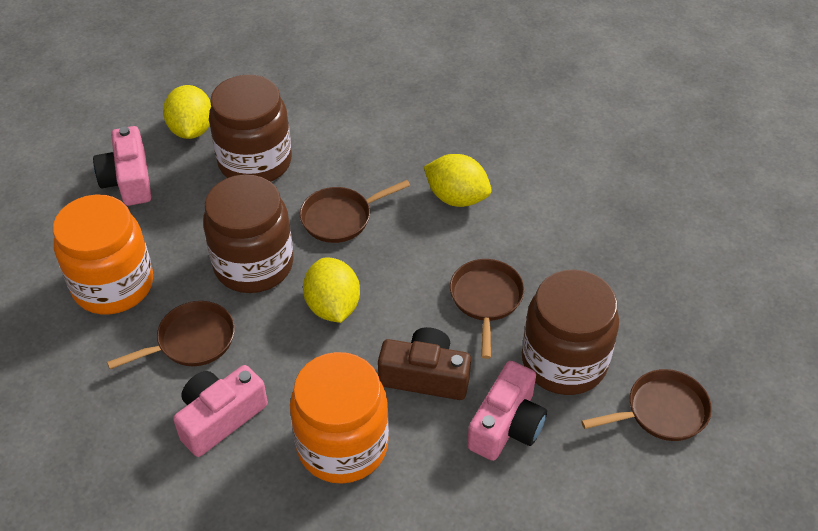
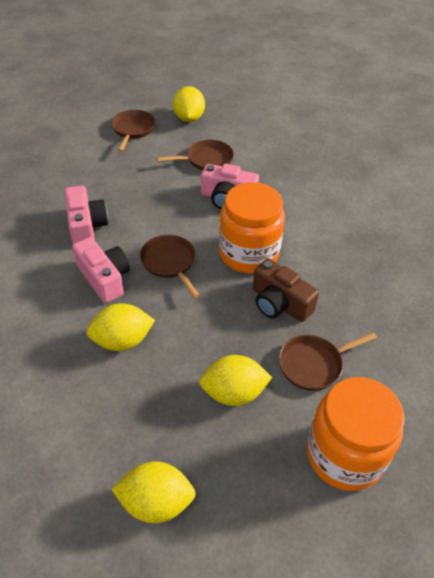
brown jar: [203,174,294,293] [209,75,292,182] [522,269,619,395] = 3 -> none = 0
yellow lemon: [163,85,211,139] [303,257,360,323] [424,154,491,207] = 3 -> [87,303,155,351] [111,462,196,523] [173,86,205,122] [199,355,272,406] = 4

